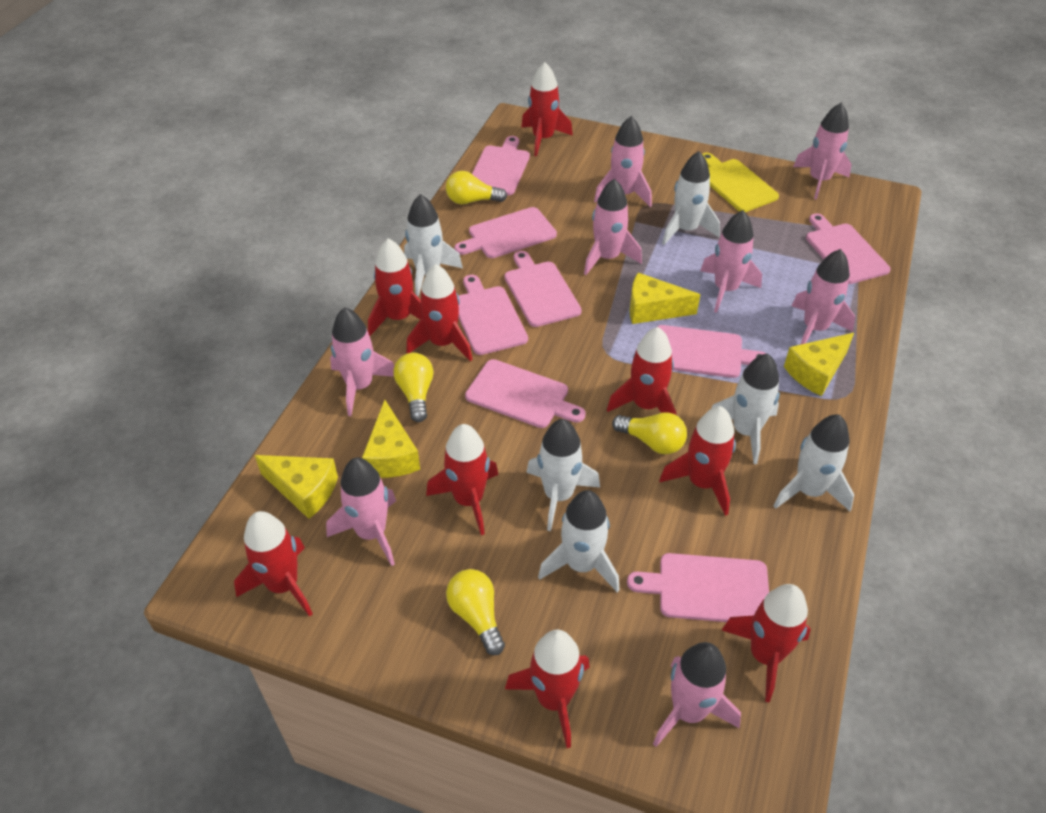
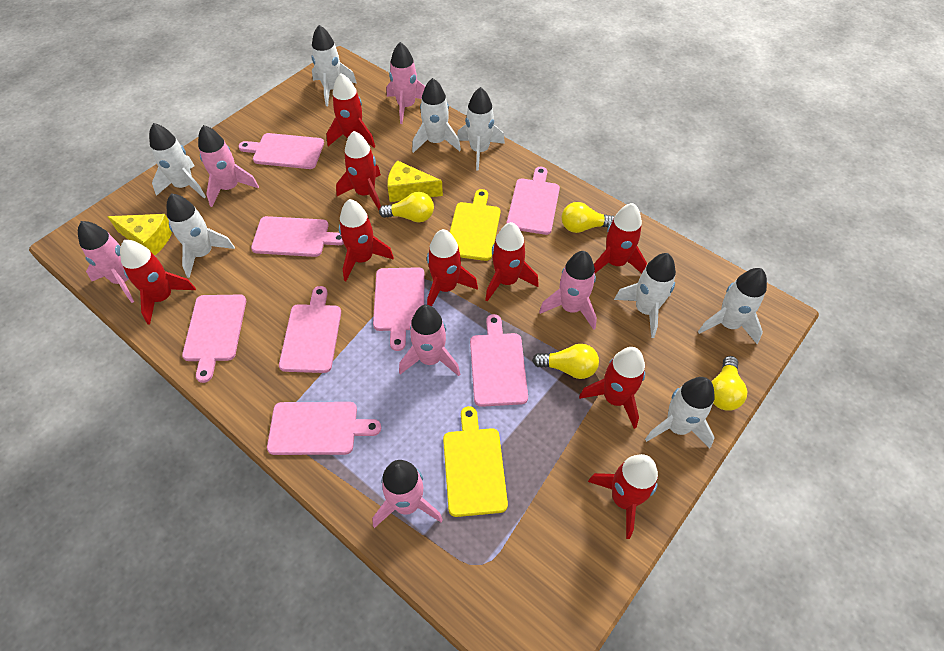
pink rocket: [326,458,396,566] [330,307,394,416] [584,179,642,275] [594,116,652,207] [653,642,741,747] [700,210,762,313] [792,249,855,345] [793,103,852,200] = 8 -> [78,221,134,303] [198,125,259,207] [373,460,443,528] [387,42,425,124] [399,305,460,376] [539,251,597,330] = 6
white rocket: [404,194,463,297] [526,419,600,531] [538,490,619,592] [662,151,720,245] [711,353,780,464] [774,414,854,511] = 6 -> [149,123,206,198] [167,193,235,278] [311,25,357,106] [412,78,461,153] [457,87,505,171] [614,253,676,338] [645,377,715,448] [698,268,767,344] = 8
yellow cheese: [255,455,338,519] [362,400,420,478] [630,273,700,324] [784,333,854,396] = 4 -> [107,214,172,255] [387,160,443,202] = 2
yellow cutting board: [702,153,779,212] = 1 -> [443,406,508,517] [450,189,501,261] = 2

